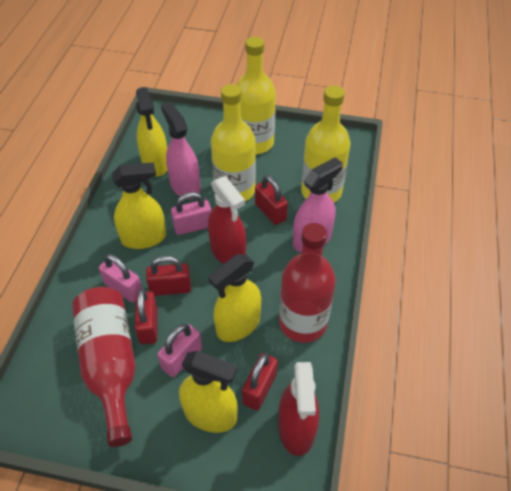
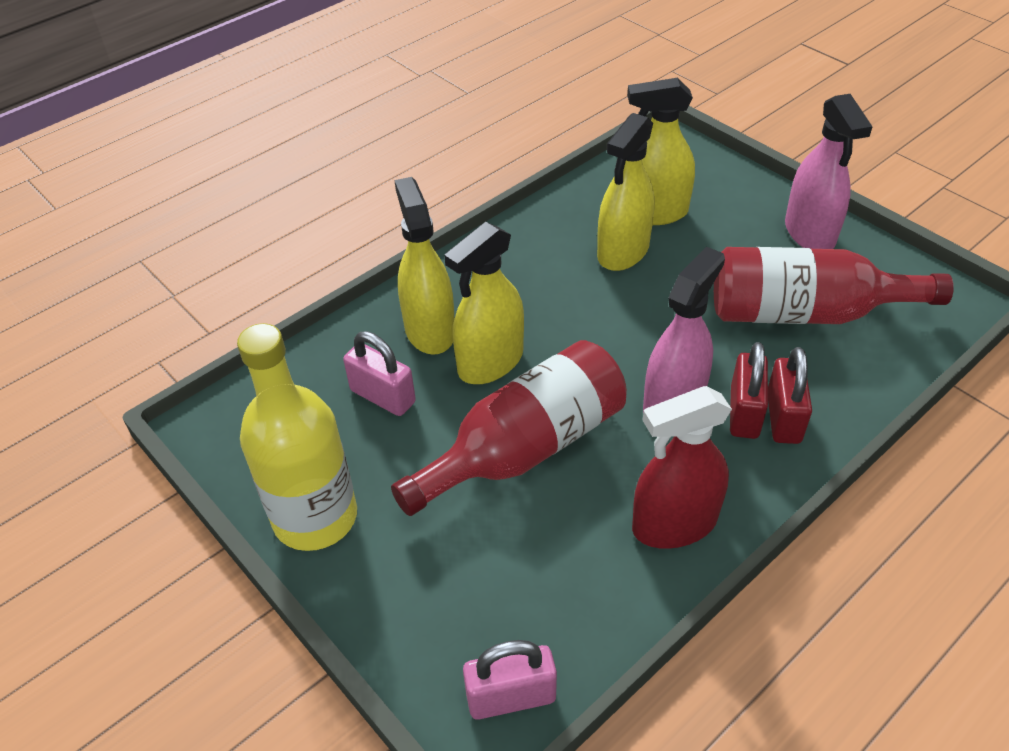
pink padlock: [99,254,142,302] [157,324,202,377] [171,192,211,235] = 3 -> [343,331,416,416] [463,640,557,720] = 2
red padlock: [135,289,158,344] [146,256,191,296] [242,353,278,410] [255,175,288,225] = 4 -> [730,342,768,439] [768,347,812,444] = 2
red spray bottle: [208,176,246,264] [278,362,319,456] = 2 -> [632,386,732,549] = 1
yellow bottle: [211,84,256,201] [237,37,276,154] [301,86,350,202] = 3 -> [237,323,357,551] = 1

